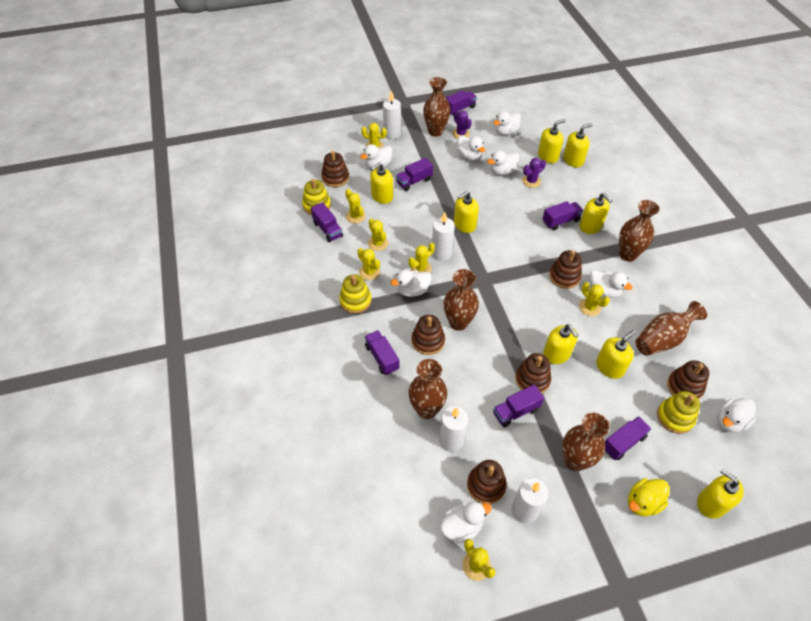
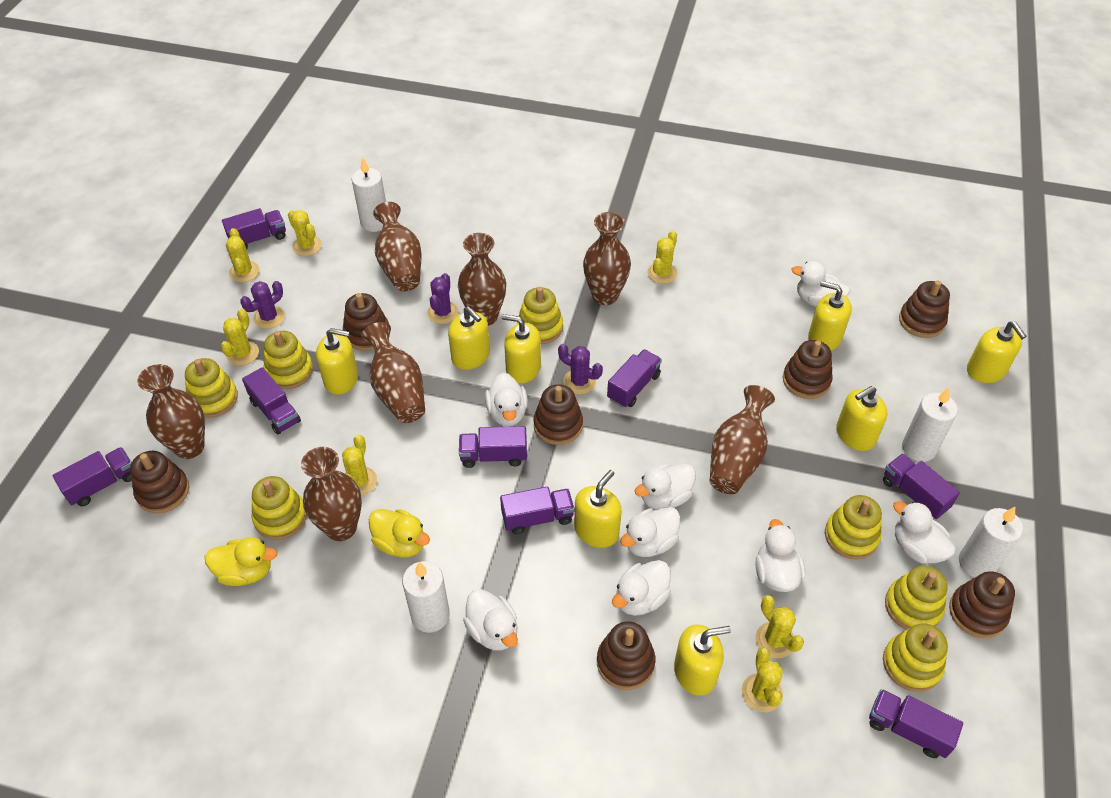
brown stacking toy: [321,151,349,187] [412,315,445,355] [467,460,507,504] [515,353,551,393] [549,250,582,289] [667,360,709,399] = 6 -> [130,451,189,513] [343,293,389,351] [534,384,583,445] [597,621,655,690] [783,340,833,399] [899,280,950,338] [949,571,1015,638] = 7
brown vase: [409,359,447,419] [423,77,450,137] [444,269,479,331] [562,413,610,471] [619,200,660,261] [635,301,707,356] = 6 -> [137,364,205,459] [301,447,362,541] [362,322,425,423] [373,202,422,291] [458,233,506,326] [583,212,631,305] [710,385,775,494] = 7
purple cactus: [453,111,472,139] [522,158,546,188] = 2 -> [240,281,285,329] [427,273,459,324] [558,344,603,394] = 3
purple truck: [311,202,343,242] [365,330,400,375] [396,158,433,191] [446,90,477,116] [493,384,544,428] [542,201,583,230] [605,416,651,460] = 7 -> [52,447,132,506] [222,208,286,249] [242,367,301,435] [459,426,527,468] [500,487,575,534] [607,349,662,408] [869,689,963,758] [883,454,960,519] = 8
yellow duck: [628,478,670,516] = 1 -> [205,537,277,586] [369,509,430,558] = 2
yellow stacking toy: [302,179,331,215] [339,274,372,314] [657,391,700,434] = 3 -> [185,358,238,418] [252,476,307,540] [263,331,313,389] [517,287,563,344] [825,495,882,559] [883,623,948,692] [885,566,947,630] = 7

